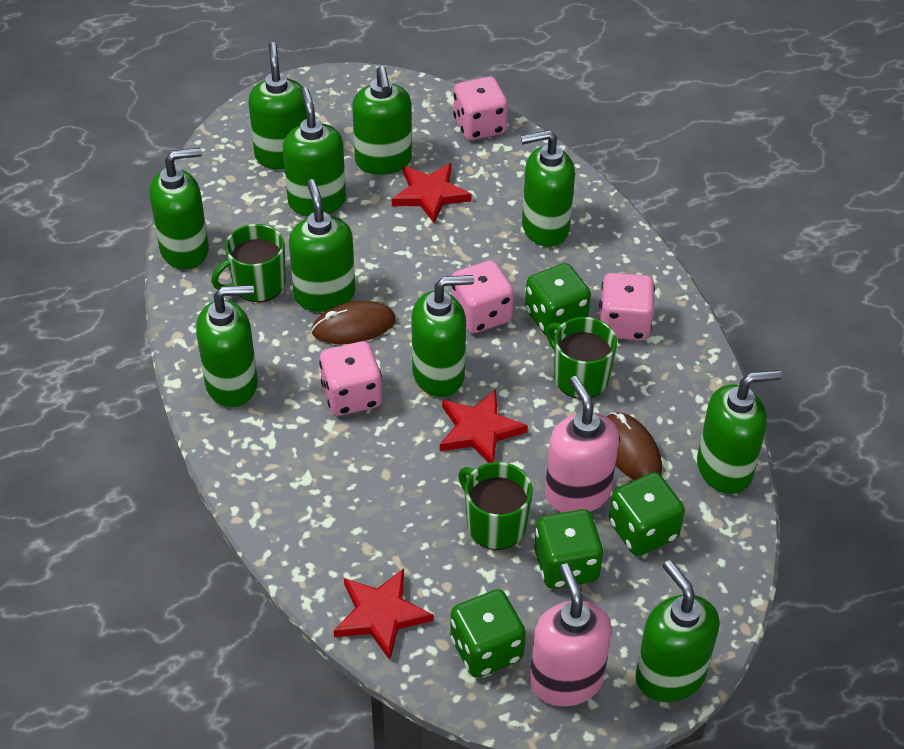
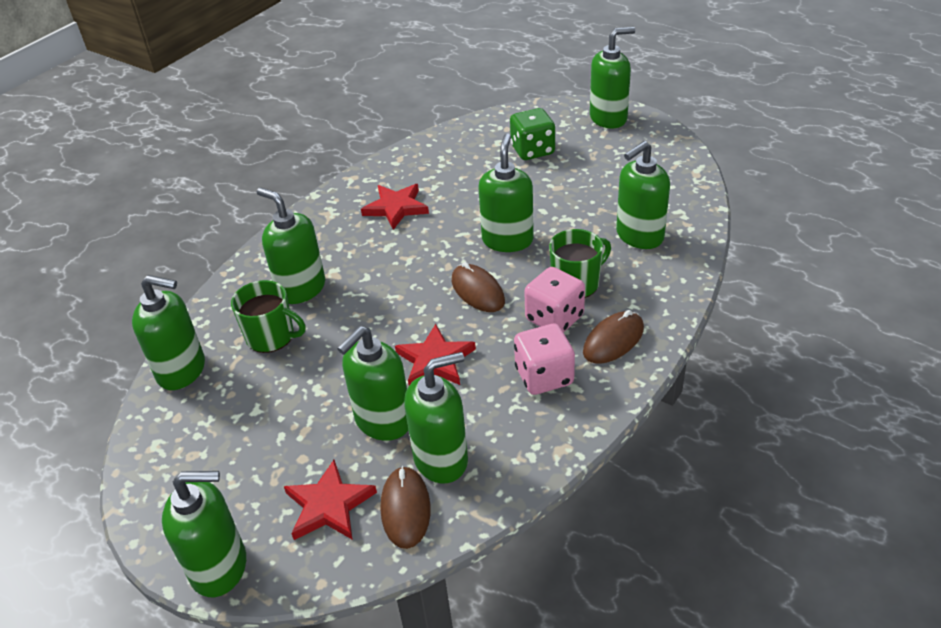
brown mouse: [311,301,396,344] [606,412,662,480] = 2 -> [381,466,431,549] [452,262,505,312] [583,310,644,364] = 3
green dice: [450,589,526,678] [525,263,591,336] [534,509,604,589] [609,472,685,556] = 4 -> [510,108,555,160] = 1
green mug: [211,224,286,302] [458,462,533,550] [546,317,617,399] = 3 -> [231,280,306,353] [549,229,611,298] = 2
green soap dispenser: [149,148,209,270] [196,285,258,407] [248,42,307,170] [283,87,346,216] [289,179,355,312] [352,66,412,175] [412,275,474,397] [521,130,575,247] [635,560,719,702] [697,370,782,494] = 10 -> [132,275,205,390] [162,471,246,597] [257,188,325,304] [337,326,408,441] [404,352,468,484] [479,133,534,252] [590,27,635,128] [616,141,670,249] = 8
pink dice: [319,341,382,416] [451,260,514,333] [453,77,508,140] [599,273,655,340] = 4 -> [514,324,575,395] [524,267,585,332] = 2
pink soap dispenser: [530,563,612,706] [545,376,619,512] = 2 -> none = 0

